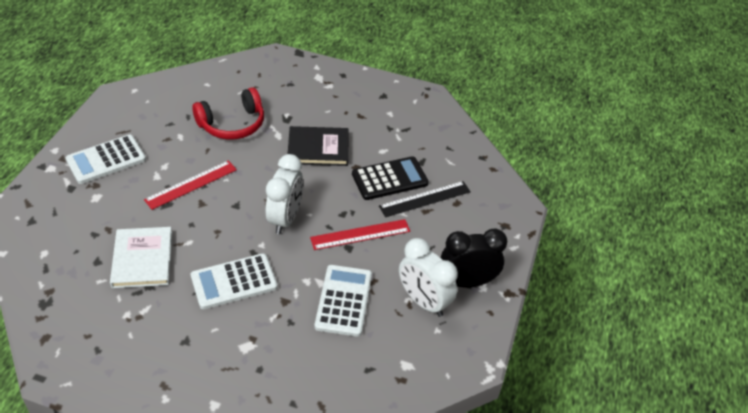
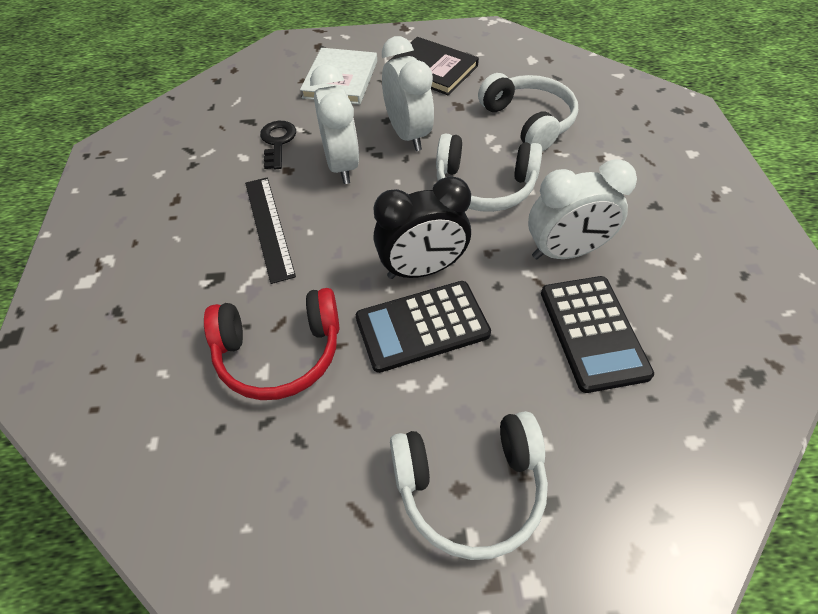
black calculator: [352,156,429,200] = 1 -> [355,281,491,373] [541,276,654,393] = 2
black key: none = 0 -> [260,121,296,169] = 1
red ruler: [144,160,237,210] [310,219,410,250] = 2 -> none = 0
white calculator: [66,135,146,184] [191,253,278,309] [315,265,372,337] = 3 -> none = 0
white clock: [266,154,303,234] [399,238,458,317] = 2 -> [310,64,359,184] [382,36,434,151] [528,159,637,260] = 3
white headphones: none = 0 -> [390,411,548,560] [436,134,542,212] [478,73,578,152] = 3

